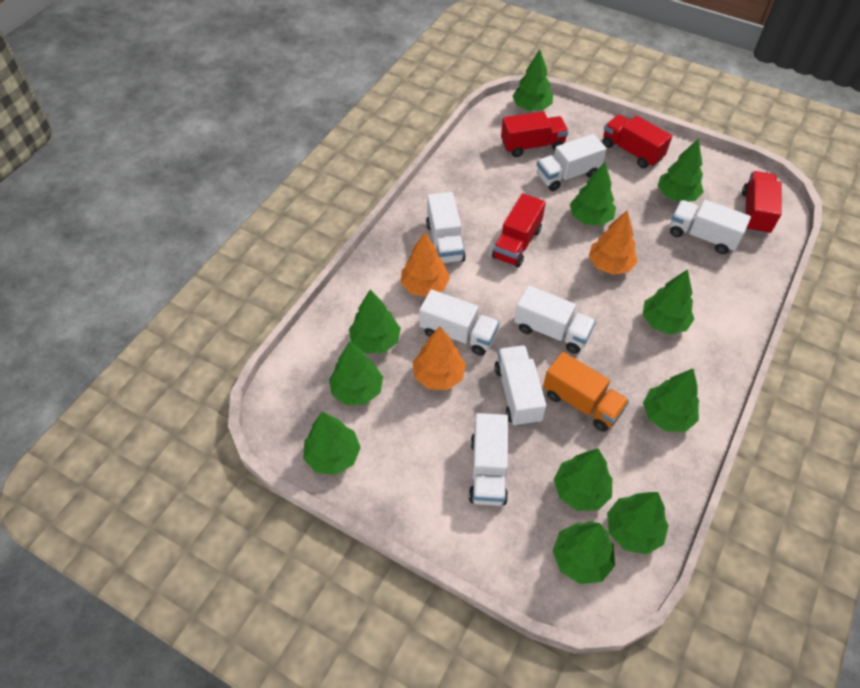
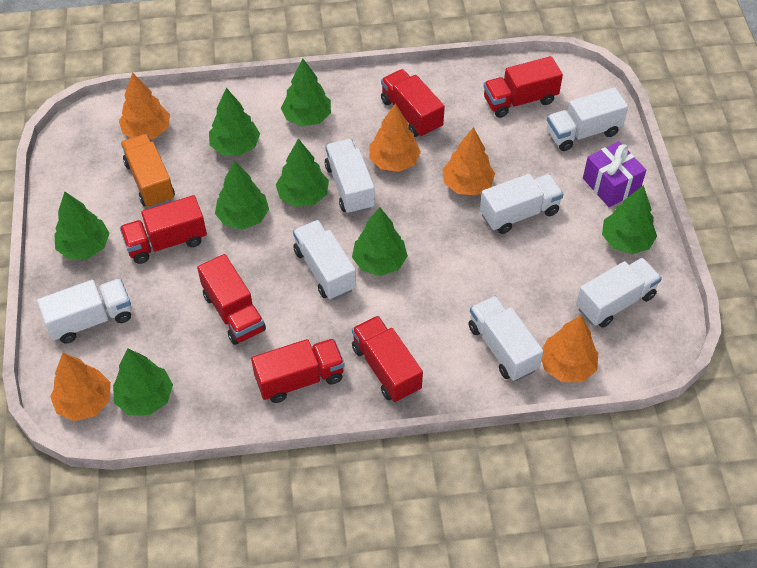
green tree: [303,411,361,475] [329,341,383,405] [349,290,401,354] [513,49,553,111] [553,521,615,584] [554,449,612,511] [570,162,616,226] [607,492,669,555] [642,269,694,334] [643,369,699,432] [658,139,704,202] = 11 -> [54,191,110,259] [113,348,173,415] [209,88,260,156] [215,161,269,230] [276,138,329,207] [281,58,331,126] [352,207,408,276] [602,185,657,254] = 8
orange tree: [401,232,450,297] [412,326,466,390] [589,210,638,275] = 3 -> [50,353,111,421] [119,72,170,139] [369,104,421,172] [442,127,495,195] [542,315,598,382] = 5
purple gift: none = 0 -> [583,141,646,207] = 1
red truck: [492,193,546,267] [501,111,568,157] [603,115,672,168] [742,171,781,235] = 4 -> [120,195,207,264] [197,254,266,345] [251,338,345,403] [352,316,423,402] [381,69,445,138] [483,56,563,118] = 6

